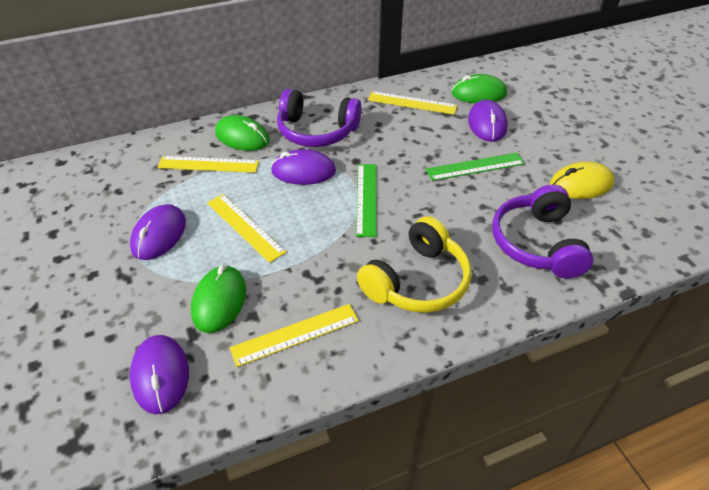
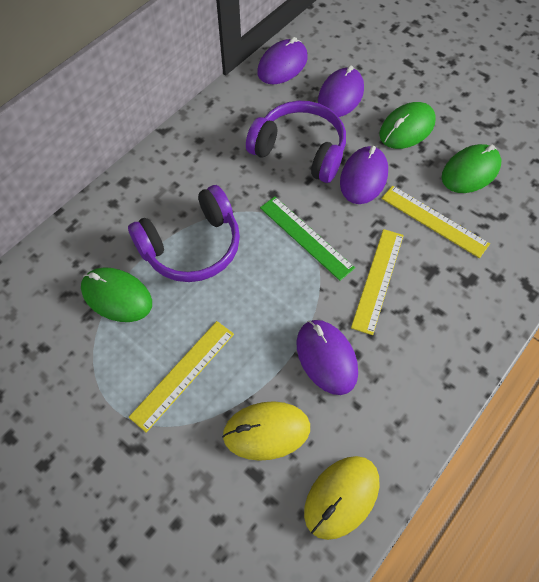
green ruler: [356,164,377,237] [426,153,525,181] = 2 -> [260,196,355,281] = 1
yellow headphones: [357,216,471,313] = 1 -> none = 0
yellow mouse: [550,162,614,199] = 1 -> [222,401,310,461] [304,456,379,540] = 2
yellow ruler: [157,156,259,173] [207,194,286,263] [230,304,359,367] [368,91,457,115] = 4 -> [129,321,234,433] [351,229,404,335] [381,185,490,258] = 3

